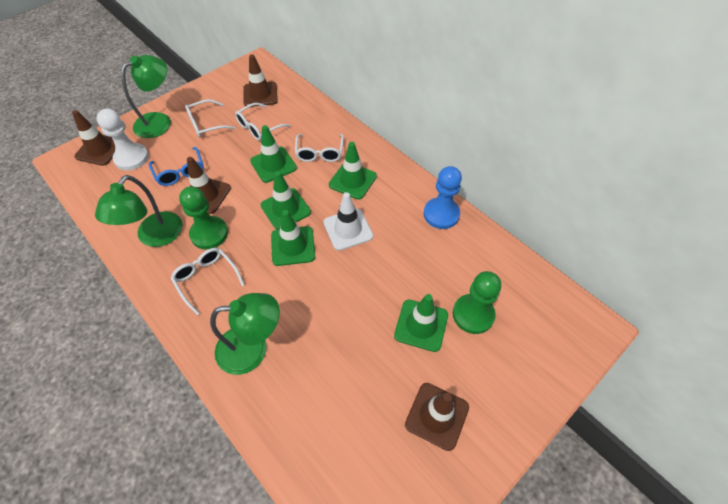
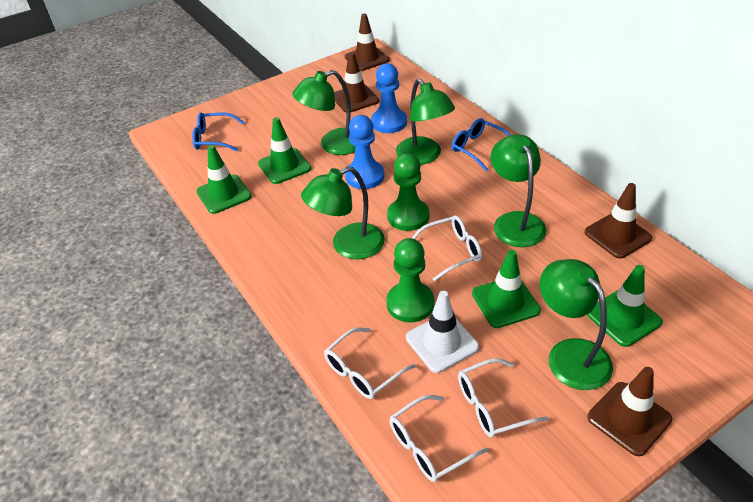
blue glasses: [149,147,204,186] = 1 -> [192,112,245,151] [452,118,511,172] = 2
blue pawn: [424,166,462,229] = 1 -> [345,115,385,189] [371,63,407,133] = 2
green lamp: [95,175,182,247] [121,55,171,138] [210,293,280,375] = 3 -> [292,70,355,155] [301,166,385,259] [396,79,455,165] [491,134,546,247] [540,259,613,390] = 5
green traffic cone: [250,125,297,183] [261,171,311,230] [271,210,315,266] [329,142,377,200] [394,294,448,352] = 5 -> [196,145,252,214] [258,117,311,184] [472,250,541,328] [587,265,663,347] = 4
white pawn: [97,109,149,171] = 1 -> none = 0

